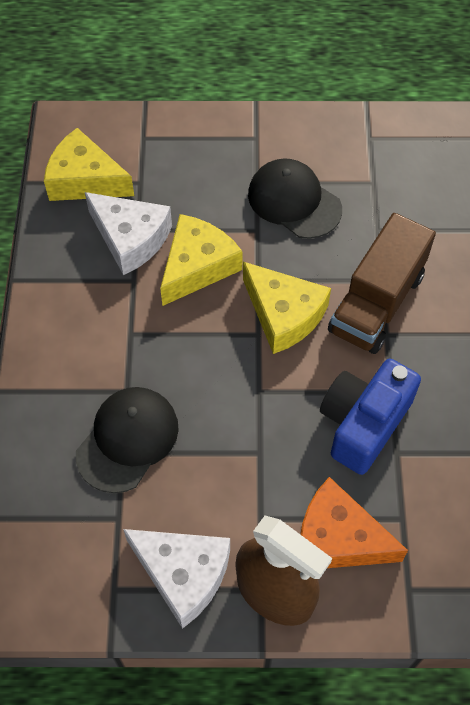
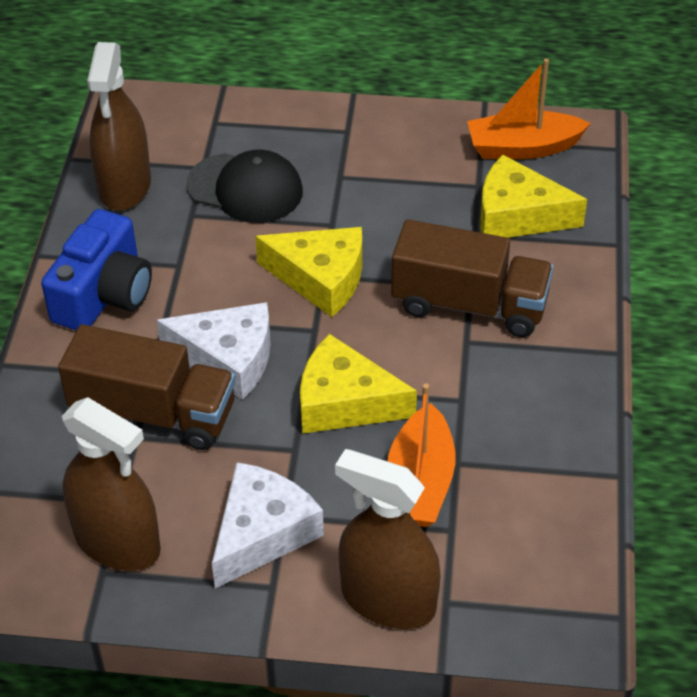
black cap: [76,387,179,493] [248,158,342,239] = 2 -> [186,150,303,223] = 1
brown spray bottle: [236,515,332,626] = 1 -> [62,397,161,571] [87,42,151,211] [335,449,441,629] = 3
brown truck: [328,213,436,354] = 1 -> [58,324,236,450] [391,219,554,337] = 2
orange boat: none = 0 -> [388,383,456,527] [467,59,591,159] = 2
orange cheese: [300,477,408,568] = 1 -> none = 0

